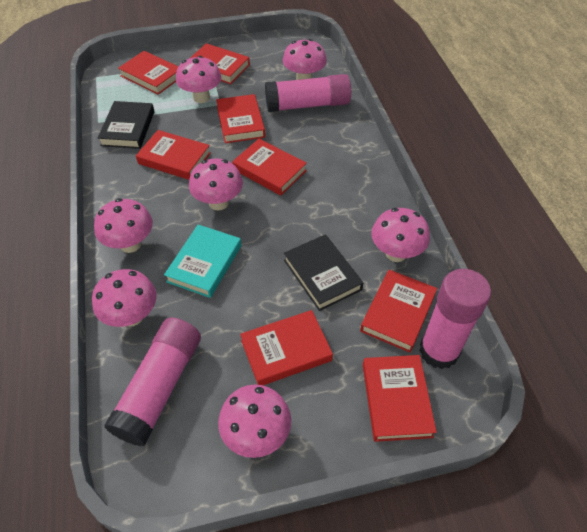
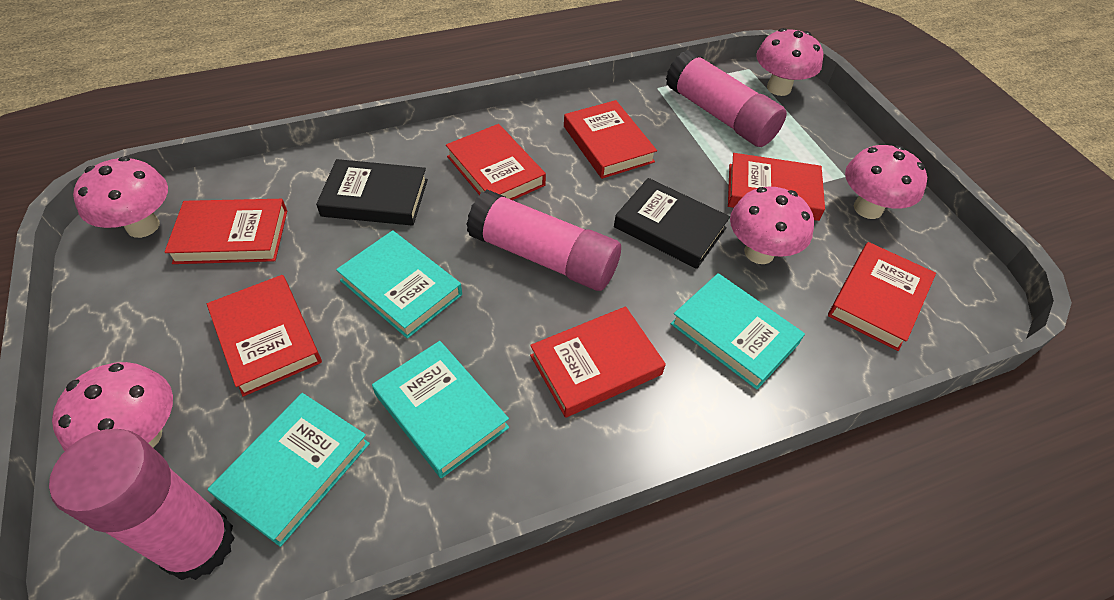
pink mushroom: [92,269,157,327] [94,198,153,253] [176,56,221,103] [189,158,243,211] [218,385,291,458] [283,39,327,80] [371,208,430,262] = 7 -> [52,362,173,451] [73,157,168,238] [730,186,814,264] [756,28,823,96] [845,145,927,219] = 5
red book: [118,51,179,95] [136,130,211,180] [190,43,250,84] [216,94,265,143] [232,139,307,195] [240,310,333,385] [360,270,437,353] [363,355,437,442] = 8 -> [164,199,287,264] [207,275,322,397] [446,124,546,200] [530,306,666,418] [564,100,657,179] [728,153,825,221] [828,242,936,351] = 7
turquoise book: [164,225,241,298] = 1 -> [207,393,370,547] [336,230,462,339] [372,341,509,478] [671,273,805,390] = 4

